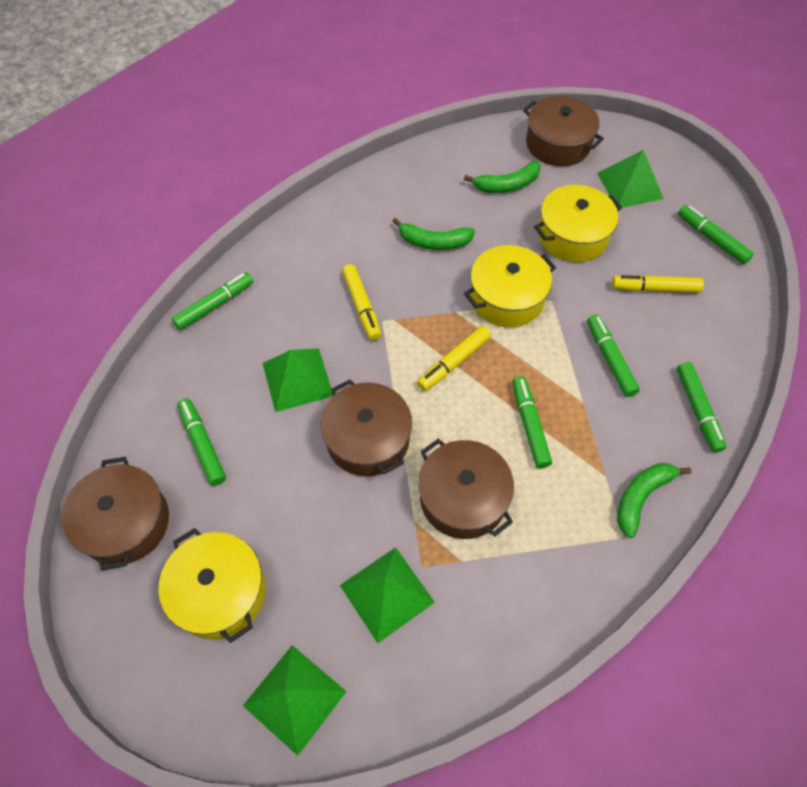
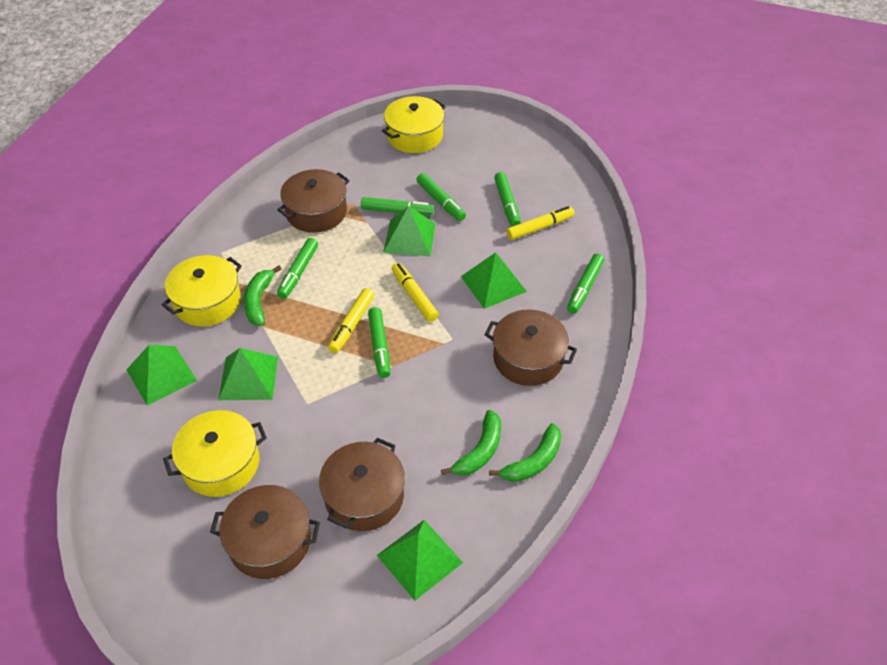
green pyramid: [243,645,347,756] [262,348,333,412] [340,547,435,643] [597,150,664,208] = 4 -> [127,345,197,405] [218,348,278,400] [377,520,463,600] [383,206,435,256] [461,252,527,309] = 5

